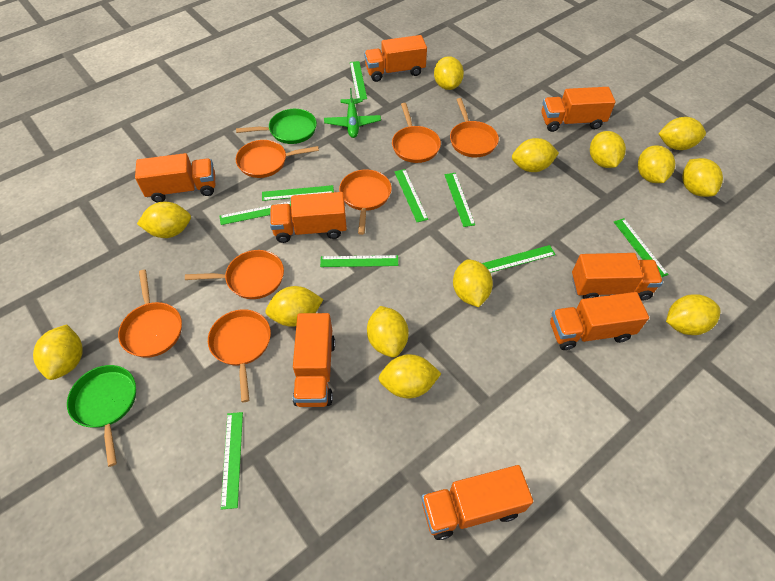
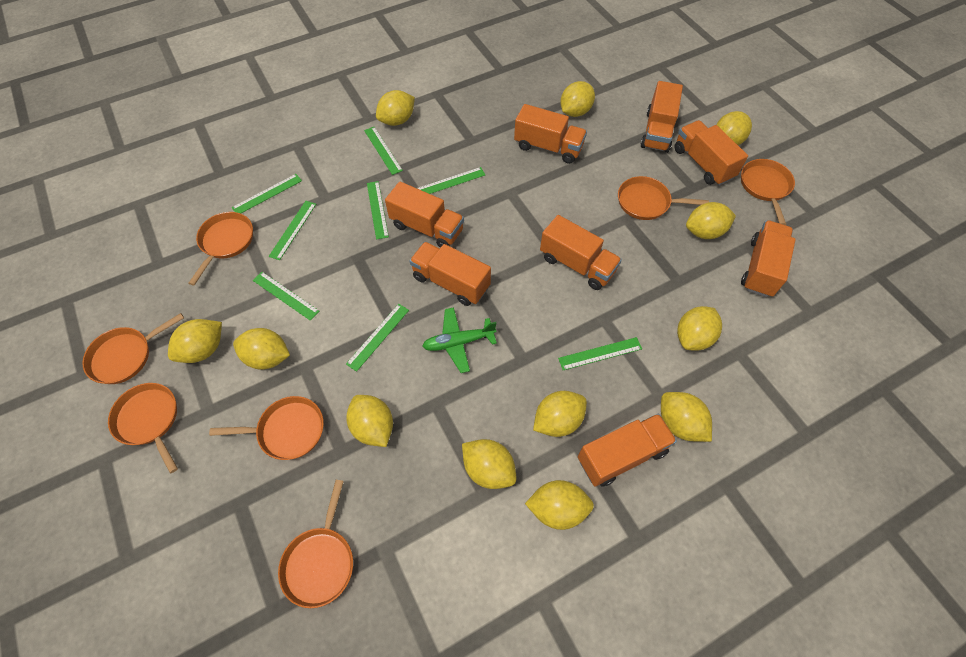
green pan: [67,365,136,467] [236,109,317,144] = 2 -> none = 0
green ruler: [219,201,291,225] [221,412,243,510] [262,185,334,201] [320,255,398,267] [350,61,367,100] [394,169,428,222] [444,173,475,227] [482,245,556,273] [614,218,669,277] = 9 -> [232,174,302,213] [253,272,319,321] [268,201,316,260] [346,304,409,372] [364,127,403,175] [367,181,389,240] [417,167,485,194] [558,337,642,370] = 8
yellow lemon: [33,324,83,380] [137,201,191,238] [266,286,323,327] [367,306,409,358] [379,354,442,399] [434,56,464,90] [453,259,493,307] [512,138,559,172] [590,131,626,168] [638,145,675,183] [658,117,706,150] [666,294,721,335] [682,158,723,197] = 13 -> [168,319,222,363] [233,328,290,370] [346,395,393,447] [376,90,415,126] [462,439,516,489] [525,480,594,530] [533,391,587,437] [560,81,595,117] [661,392,712,442] [677,306,722,351] [686,202,736,239] [716,111,752,145] = 12

